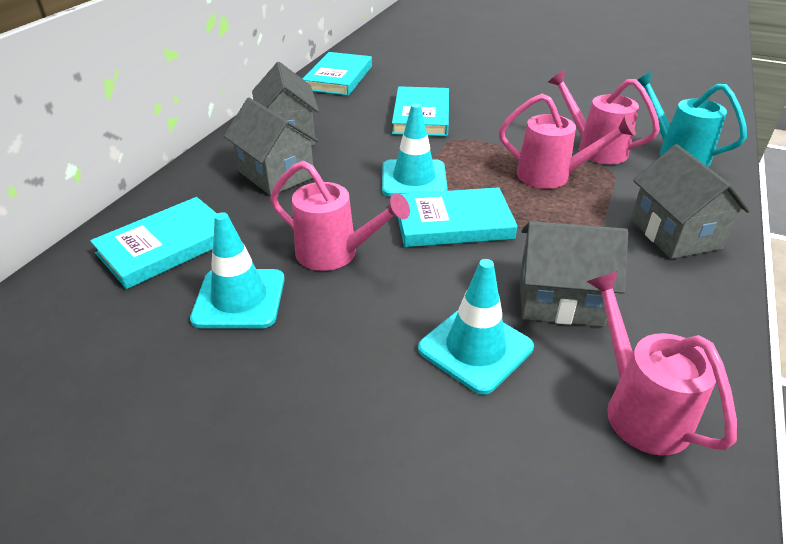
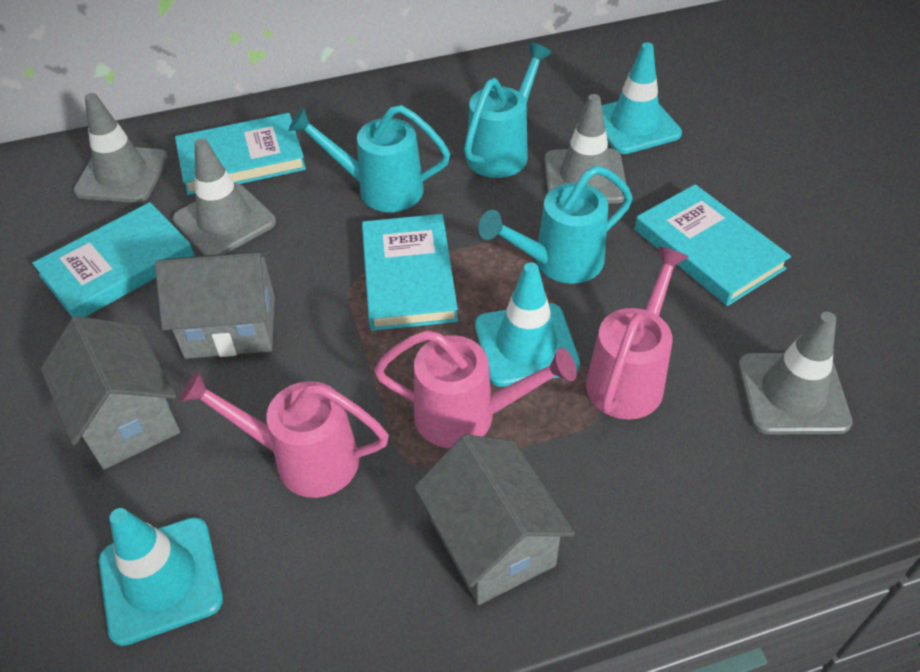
grey house: [224,98,319,196] [252,62,319,145] [520,221,628,327] [631,144,750,259] = 4 -> [40,316,180,469] [155,251,275,359] [414,434,575,605] = 3
grey traffic cone: none = 0 -> [73,93,168,203] [173,138,276,256] [545,94,626,204] [738,312,853,434] = 4
pink watering can: [270,161,410,271] [499,94,636,189] [548,69,660,165] [586,271,737,455] = 4 -> [179,370,389,498] [374,330,577,448] [586,246,689,420] = 3
turquoise watering can: [638,71,747,167] = 1 -> [289,105,450,212] [464,43,552,178] [479,166,633,284] = 3

